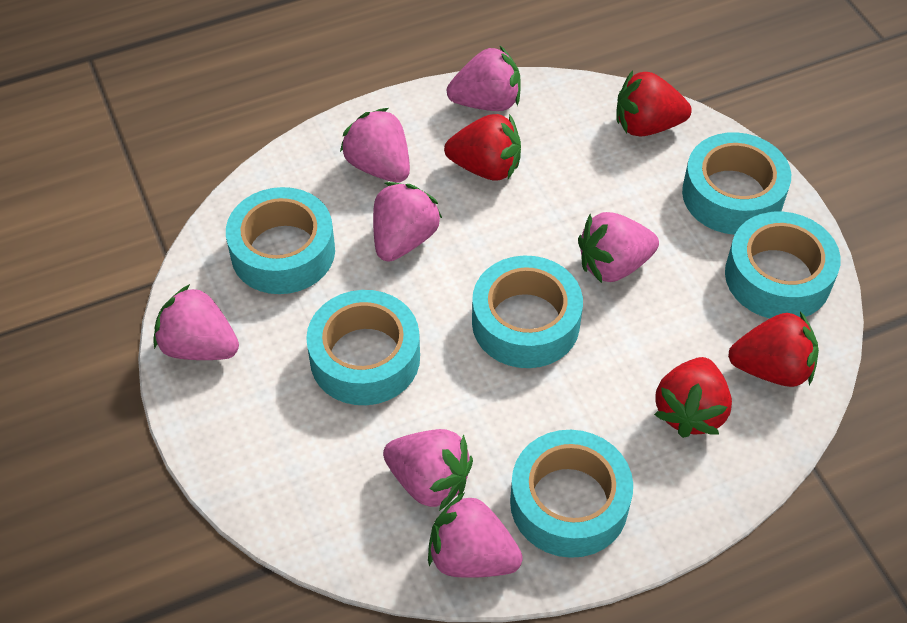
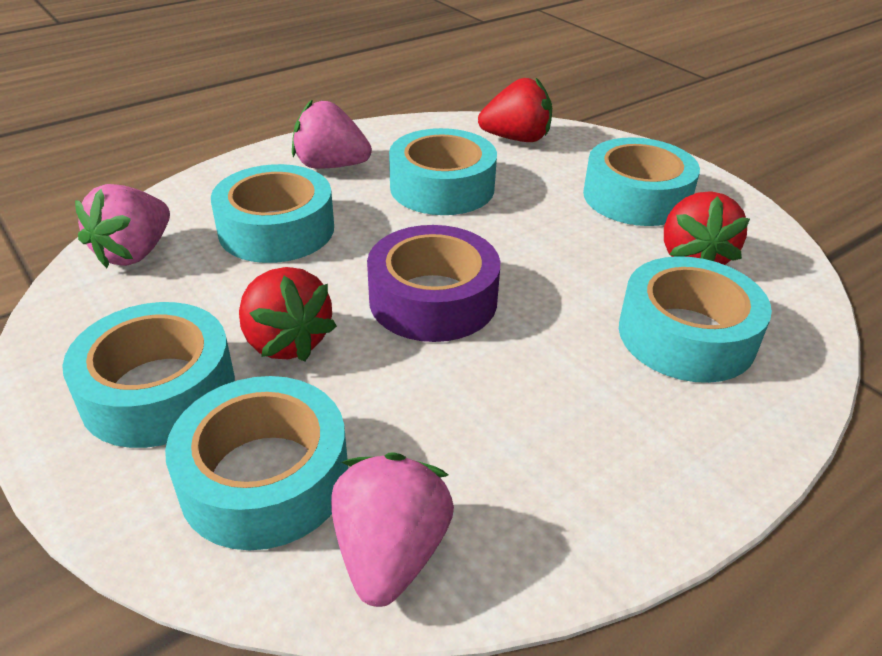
pink strawberry: [153,284,239,360] [340,108,410,182] [373,182,442,262] [383,429,473,511] [428,492,523,578] [447,46,521,111] [578,212,659,283] = 7 -> [75,184,170,268] [292,99,372,169] [331,452,454,607] = 3
purple tape: none = 0 -> [367,225,500,342] = 1
red strawberry: [444,114,521,181] [616,71,692,137] [654,357,732,438] [728,311,819,387] = 4 -> [239,267,337,362] [478,77,552,142] [664,191,750,265] = 3

